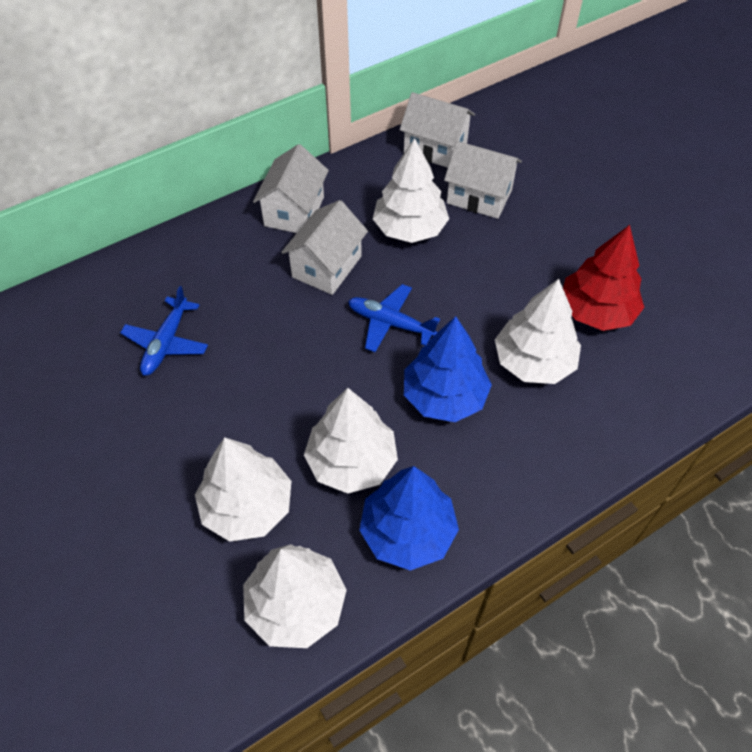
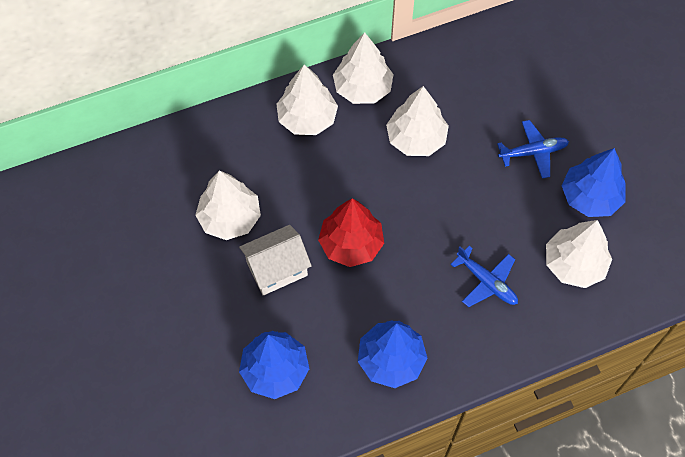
blue tree: [359,466,459,571] [404,316,492,422] = 2 -> [239,331,309,399] [358,320,427,388] [562,148,626,217] = 3
white house: [253,144,329,233] [281,200,368,295] [400,92,475,168] [444,141,522,219] = 4 -> [239,225,312,295] = 1

